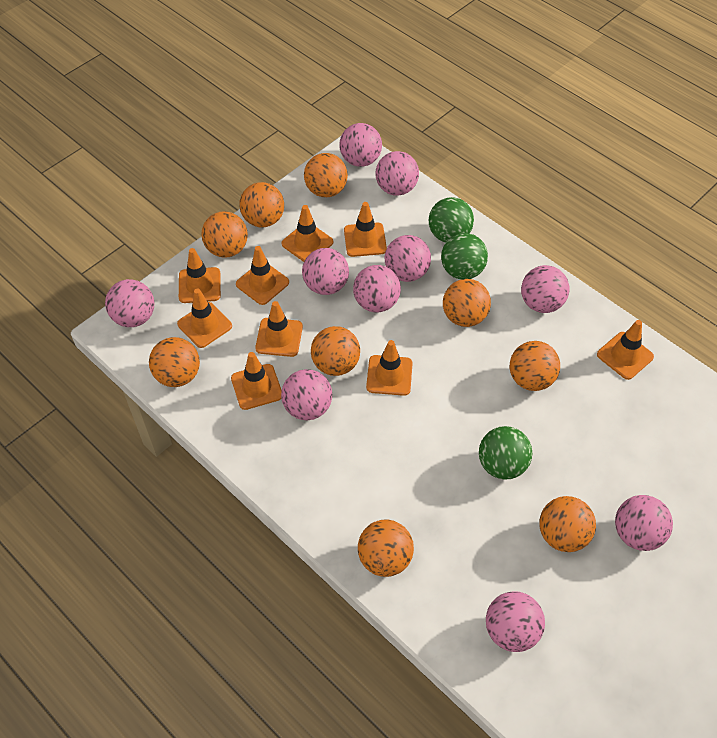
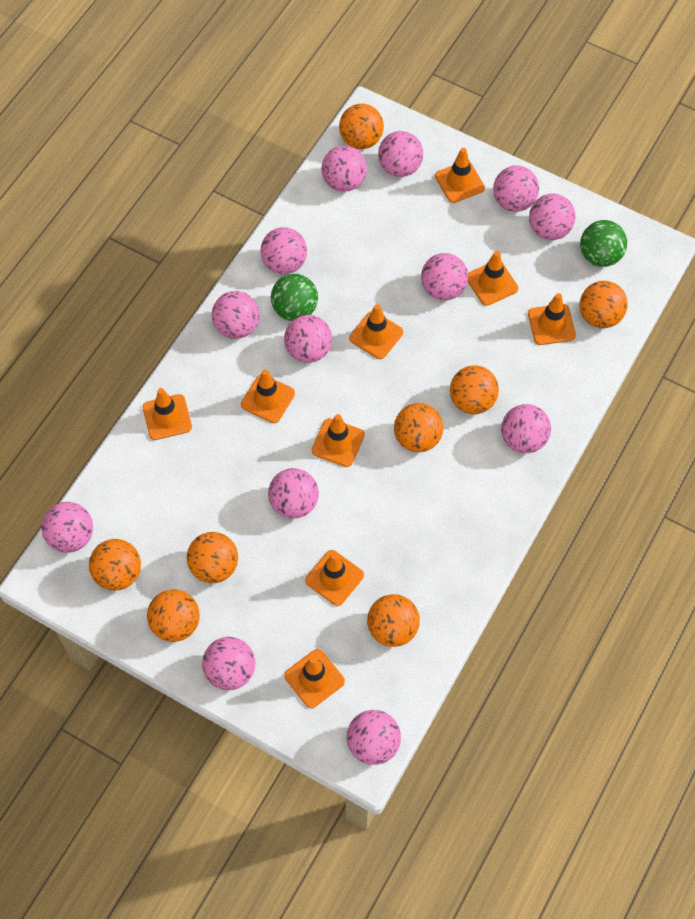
green ball: [429,197,474,242] [441,233,488,280] [479,426,532,480] = 3 -> [271,274,318,321] [580,220,627,267] = 2
orange ball: [149,337,200,387] [201,211,248,258] [239,182,284,227] [304,153,348,197] [311,326,360,376] [358,520,414,577] [443,279,491,327] [510,341,560,391] [539,496,596,552] = 9 -> [89,539,141,591] [147,589,200,642] [187,532,238,583] [339,104,384,149] [367,594,420,647] [394,403,443,452] [450,365,499,414] [580,281,628,328] = 8
pink ball: [105,279,155,327] [281,369,332,420] [302,248,349,295] [339,123,382,167] [353,265,401,313] [375,151,419,196] [385,235,431,282] [486,591,545,652] [521,265,570,313] [615,495,673,551] = 10 -> [41,502,93,553] [202,637,255,690] [212,291,259,339] [261,227,307,274] [268,468,319,519] [284,315,332,363] [322,146,367,192] [347,710,401,765] [378,131,423,177] [421,253,468,300] [493,166,539,212] [501,404,551,453] [529,194,576,240] = 13

